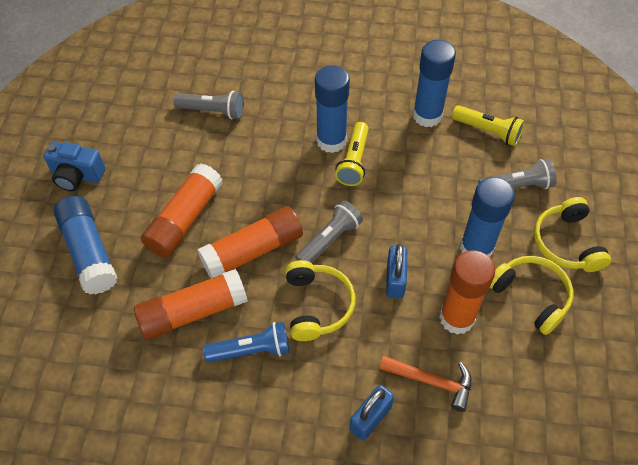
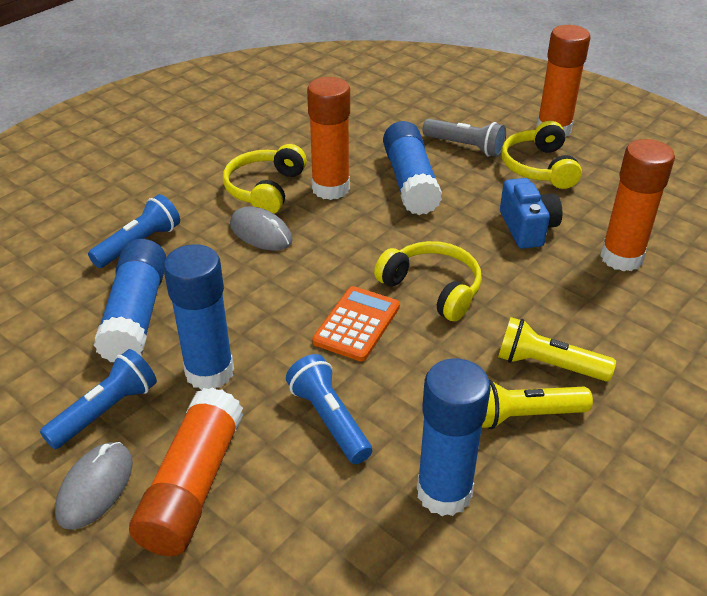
blue flashlight: [203,322,289,362] = 1 -> [40,349,157,449] [88,194,180,268] [286,354,372,464] = 3
blue padlock: [350,385,394,441] [386,244,407,299] = 2 -> none = 0
grey flashlight: [173,91,244,120] [295,200,363,263] [478,159,557,189] = 3 -> [422,119,506,157] = 1
grey mouse: none = 0 -> [55,442,133,530] [230,206,293,251] = 2
orange calculator: none = 0 -> [312,286,400,361] = 1
orange hammer: [379,356,472,412] = 1 -> none = 0

